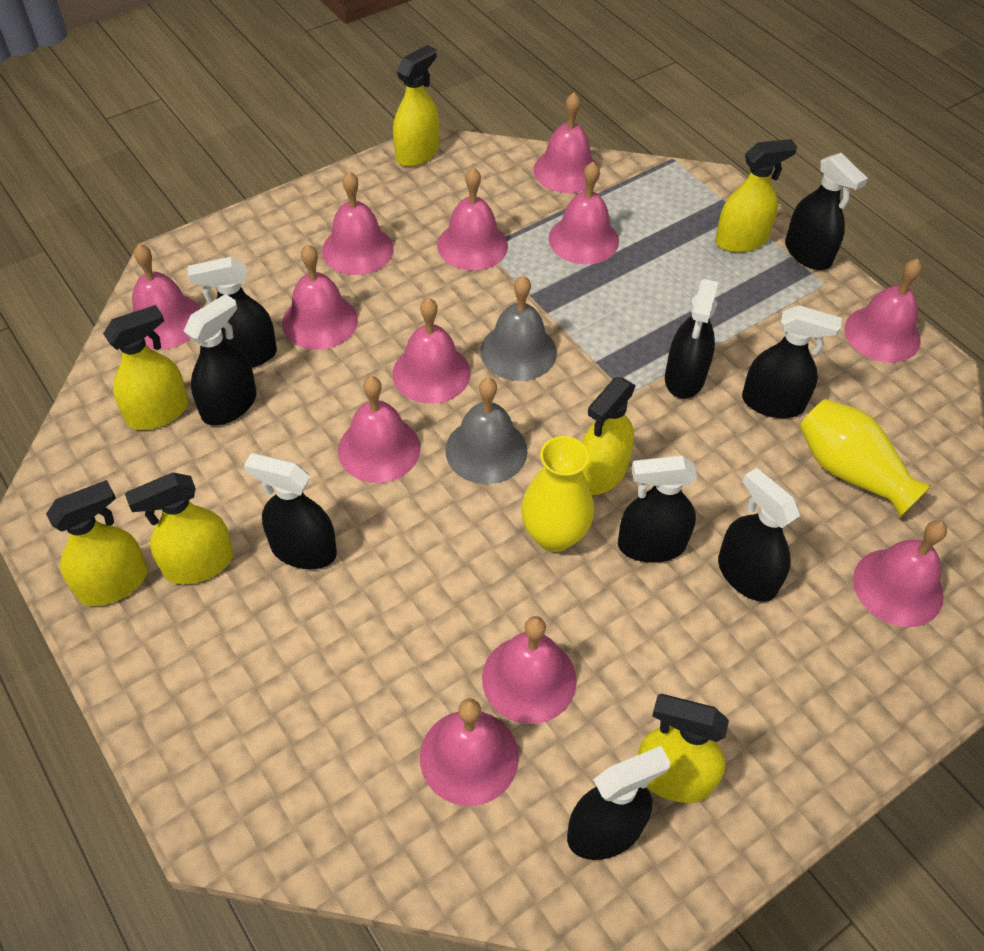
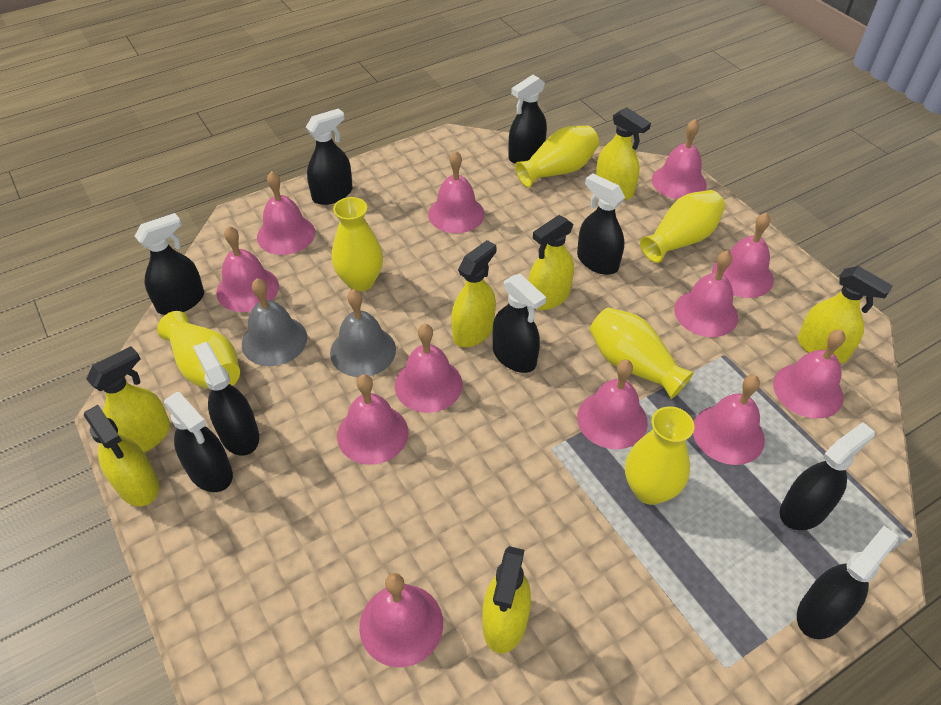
yellow vase: [521,436,594,552] [800,399,931,517] = 2 -> [157,311,240,389] [332,197,383,292] [515,126,599,188] [590,307,694,399] [625,406,694,505] [640,190,725,263] = 6

